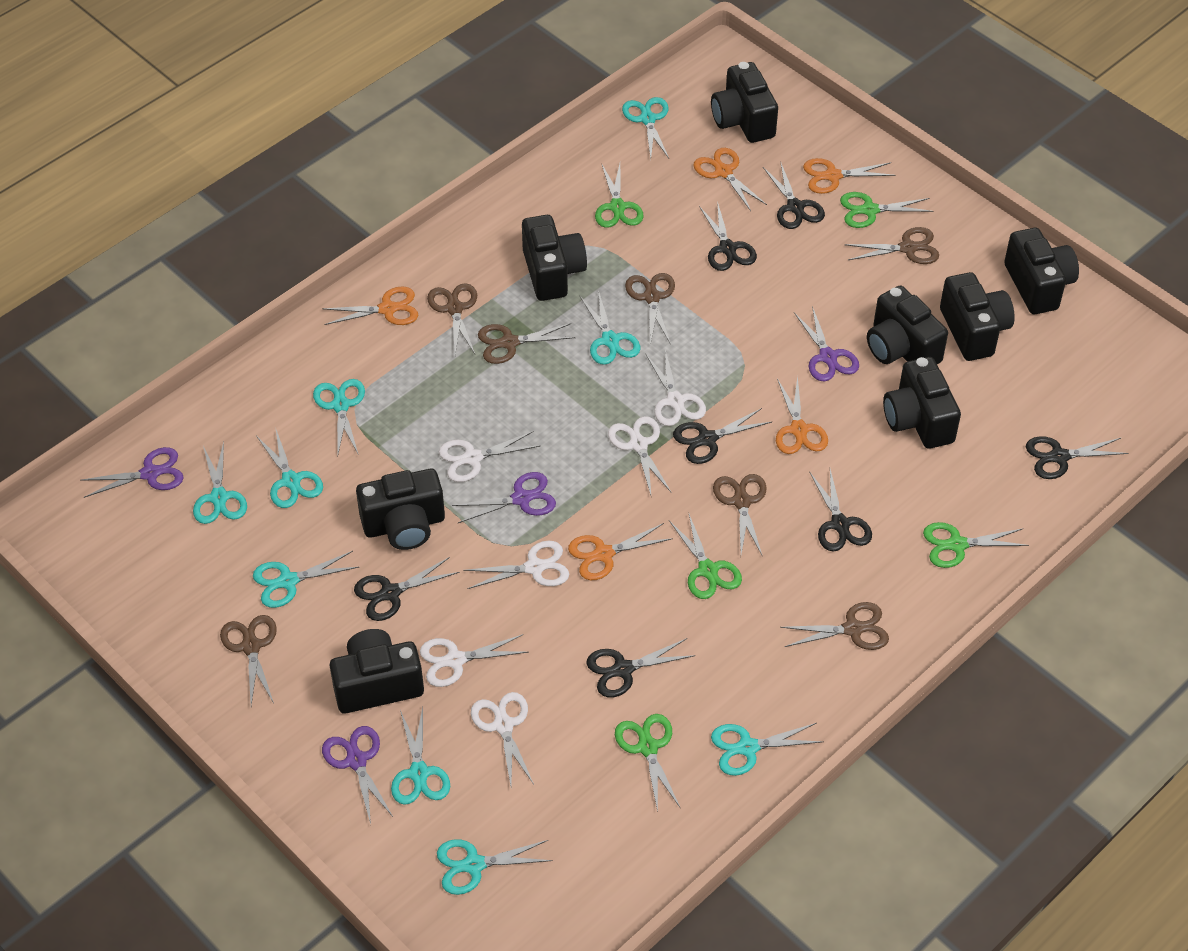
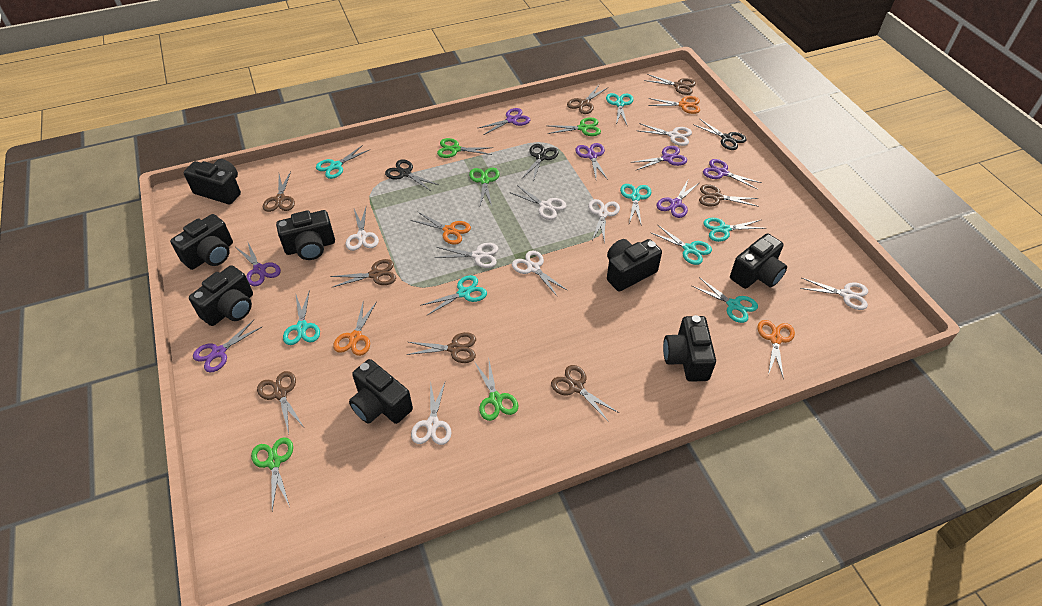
black scissors: [354,557,460,621] [586,638,696,697] [673,408,772,464] [699,201,757,271] [763,161,825,229] [809,469,872,552] [1026,436,1129,479] = 7 -> [385,159,439,191] [522,144,558,181] [693,119,747,150] = 3
brown scissors: [220,615,277,705] [427,283,477,354] [478,323,576,364] [625,273,675,345] [713,474,767,557] [780,602,889,650] [844,227,939,264] = 7 -> [257,371,304,434] [263,172,295,212] [330,259,396,287] [406,332,476,363] [551,365,619,422] [567,85,607,114] [644,74,696,95] [699,184,759,207] = 8
orange scissors: [322,287,418,325] [568,523,673,580] [693,148,767,211] [776,376,828,454] [803,158,895,194] = 5 -> [333,300,377,356] [411,212,471,245] [648,96,700,114] [757,320,795,379] = 4
purple scissors: [80,447,184,498] [322,726,393,824] [452,472,556,523] [794,306,859,382] = 4 -> [193,320,262,372] [237,241,281,286] [479,108,530,135] [575,143,608,180] [630,146,687,170] [656,180,699,218] [703,159,762,190] = 7
turquoise scissors: [193,442,247,524] [253,551,359,608] [257,427,323,508] [313,379,365,458] [391,707,450,805] [437,839,553,895] [580,290,640,365] [622,97,669,159] [711,723,824,776] = 9 -> [283,290,320,345] [316,145,369,179] [420,275,487,315] [606,93,634,125] [620,184,651,226] [650,225,712,265] [692,277,758,323] [703,218,767,242] = 8
white scissors: [420,634,529,687] [439,431,540,482] [463,541,569,589] [471,692,534,786] [608,416,672,495] [645,350,706,426] = 6 -> [345,207,379,251] [411,380,451,445] [435,243,498,268] [511,185,567,220] [512,250,567,296] [588,199,620,243] [639,123,692,146] [800,278,868,310] = 8

